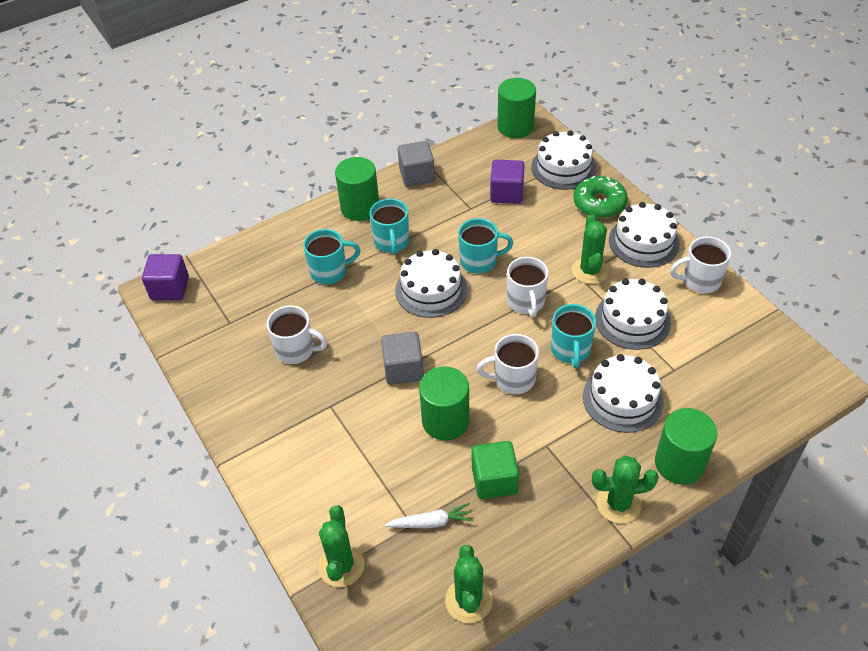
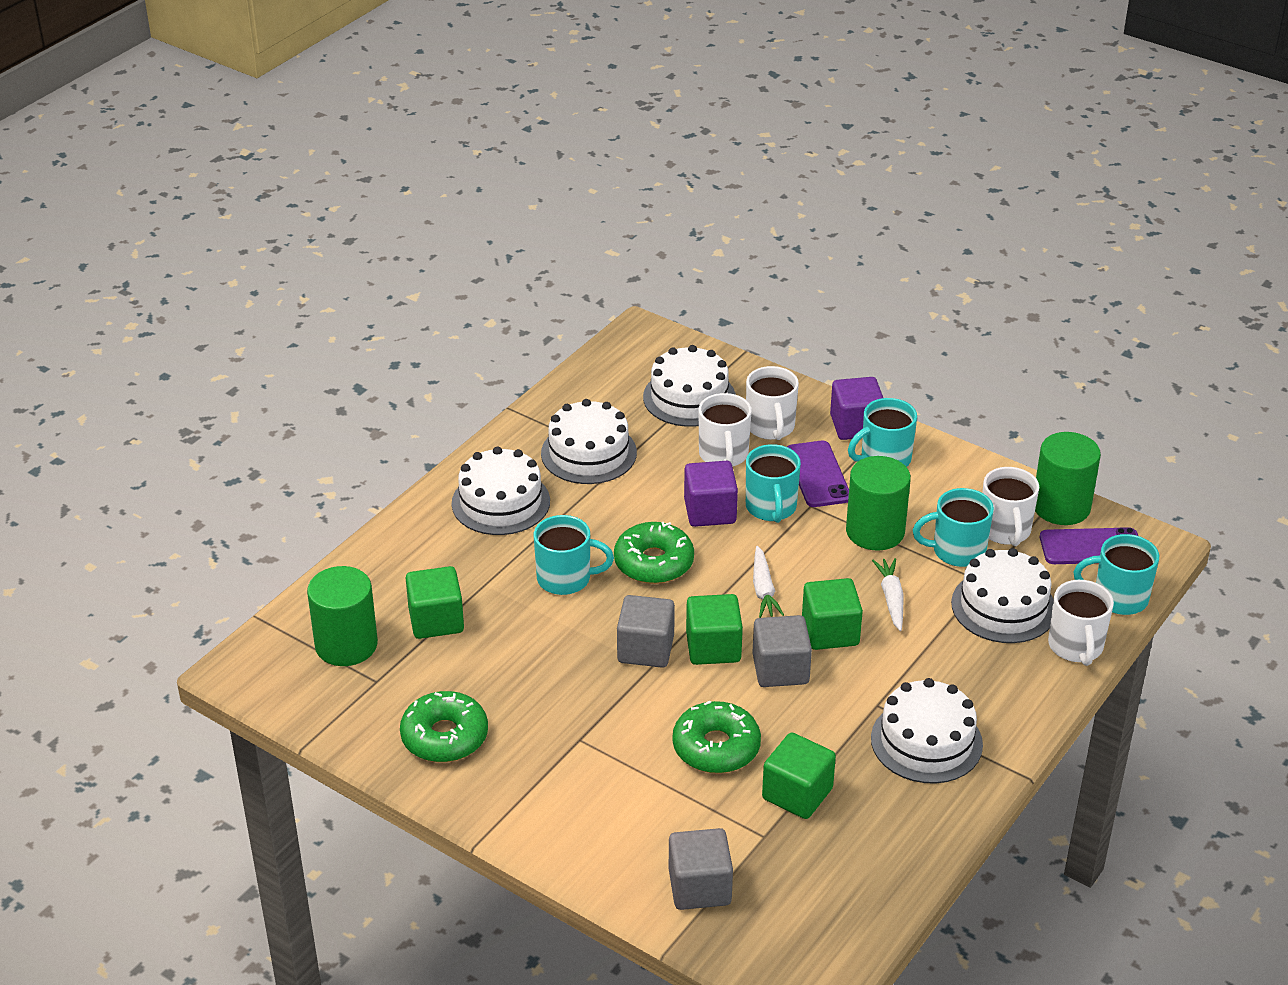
green cactus: [318,505,365,587] [445,545,493,623] [572,214,609,284] [592,456,659,523] = 4 -> none = 0
green cube: [472,441,519,499] = 1 -> [406,566,464,639] [686,594,743,665] [762,732,836,819] [802,578,863,650] = 4
green cylinder: [335,157,379,221] [419,367,469,440] [497,78,536,138] [655,408,717,485] = 4 -> [307,566,378,666] [846,456,911,551] [1035,432,1101,525] = 3
green donut: [574,176,628,218] = 1 -> [400,691,488,762] [614,522,694,584] [673,700,761,773] = 3
grey cube: [381,332,424,385] [398,141,435,187] = 2 -> [617,595,675,668] [669,828,733,910] [753,615,812,687] = 3
purple phone: none = 0 -> [787,441,849,507] [1040,527,1138,564] = 2
turquoise mug: [303,229,361,284] [370,198,409,255] [458,218,513,274] [551,304,596,368] = 4 -> [534,515,614,595] [746,444,801,523] [848,398,917,467] [913,488,994,567] [1073,534,1159,615] = 5
white carrot: [385,503,473,528] = 1 -> [753,546,784,618] [872,558,903,631] = 2

